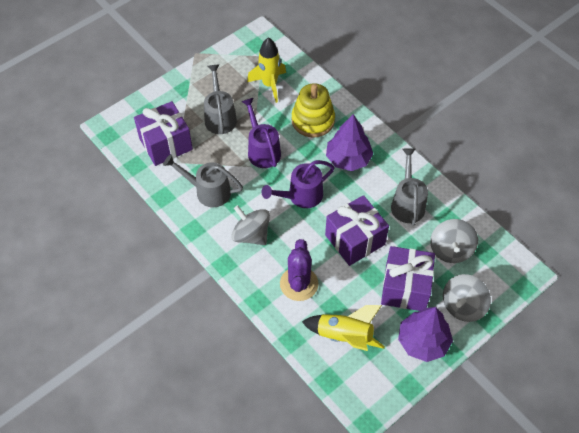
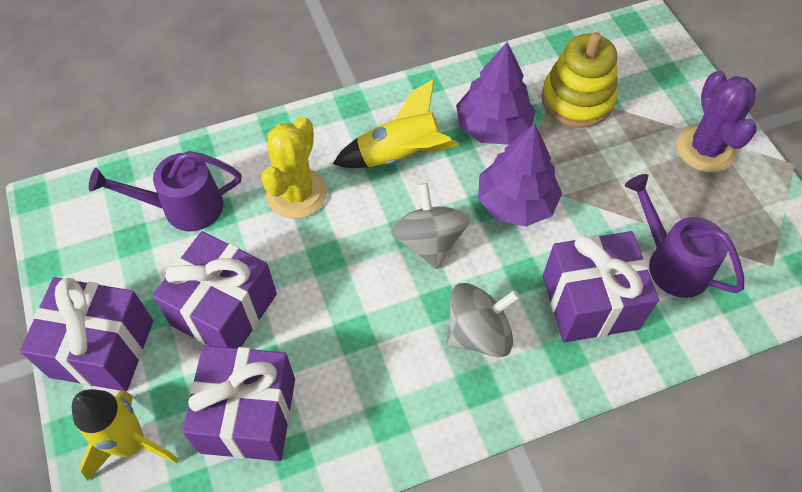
grey spinning top: [231,205,270,246] [430,219,478,263] [443,274,491,322] = 3 -> [390,183,470,269] [446,283,520,357] = 2
grey watering can: [163,154,243,207] [204,64,237,134] [391,148,428,226] = 3 -> none = 0
purple gift: [134,101,193,166] [325,195,389,266] [381,246,435,311] = 3 -> [20,277,153,392] [152,231,277,348] [182,345,295,461] [543,231,659,342] = 4
yellow cactus: none = 0 -> [261,116,327,219] = 1

